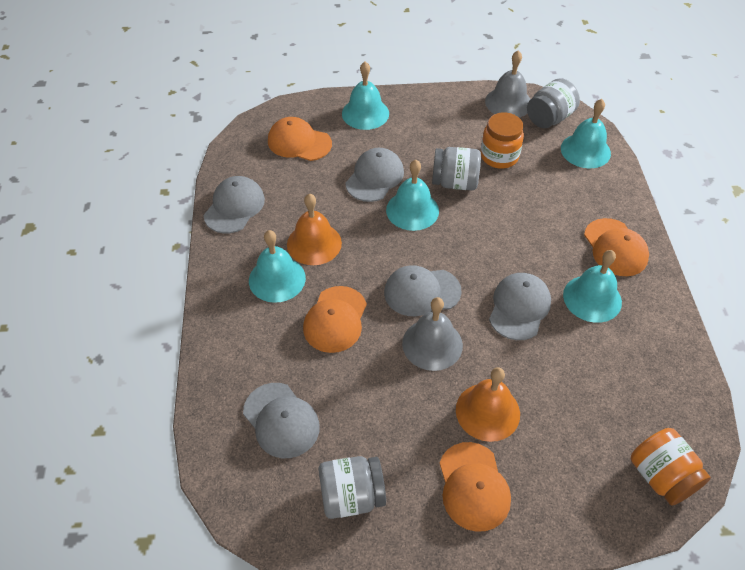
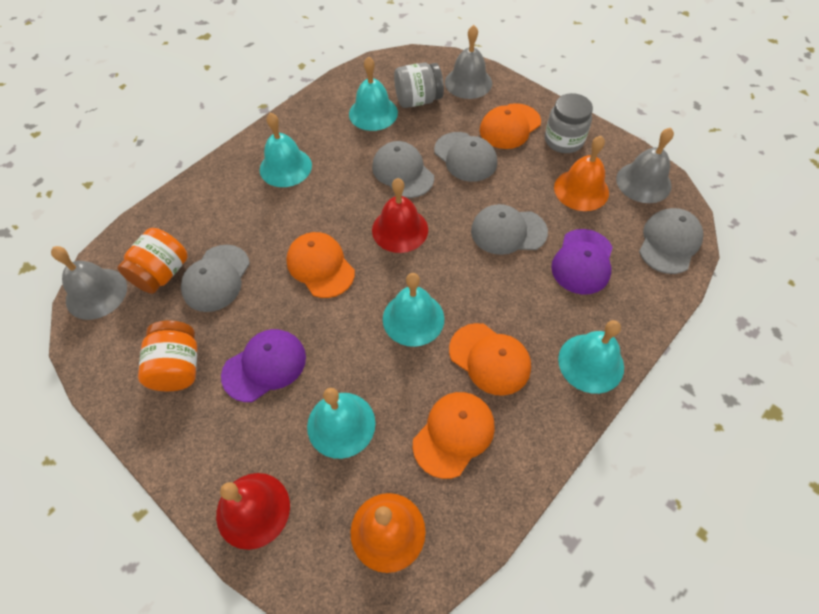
grey bell: [402,297,463,371] [485,51,531,117] = 2 -> [51,246,127,320] [445,25,492,99] [616,128,674,203] = 3
grey jar: [318,456,386,519] [432,147,481,190] [527,78,580,128] = 3 -> [394,63,444,108] [545,93,593,153] = 2
purple cap: none = 0 -> [221,329,306,402] [551,229,613,295] = 2
red bell: none = 0 -> [216,473,290,550] [372,178,428,253] = 2

